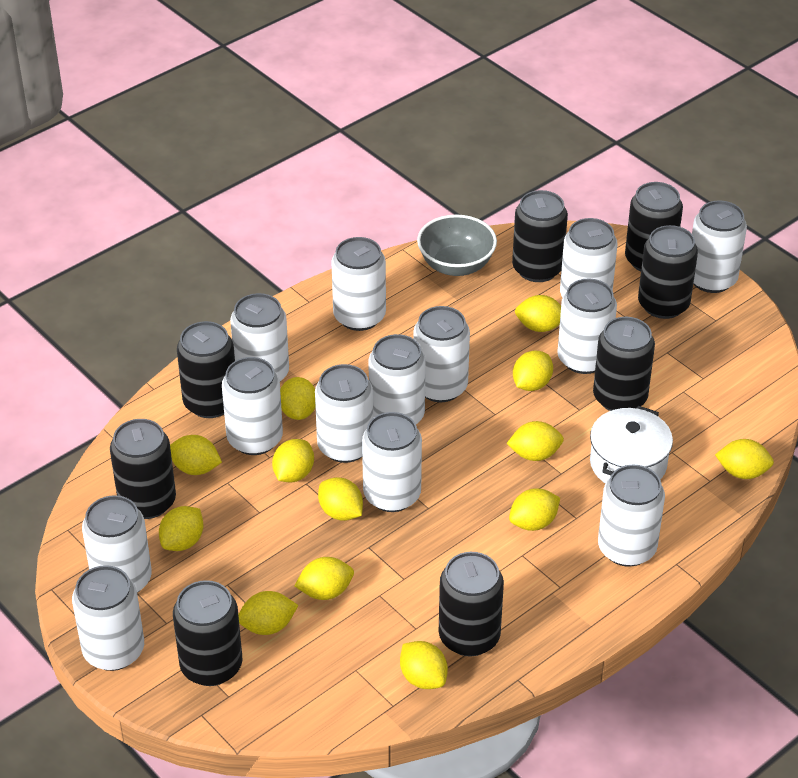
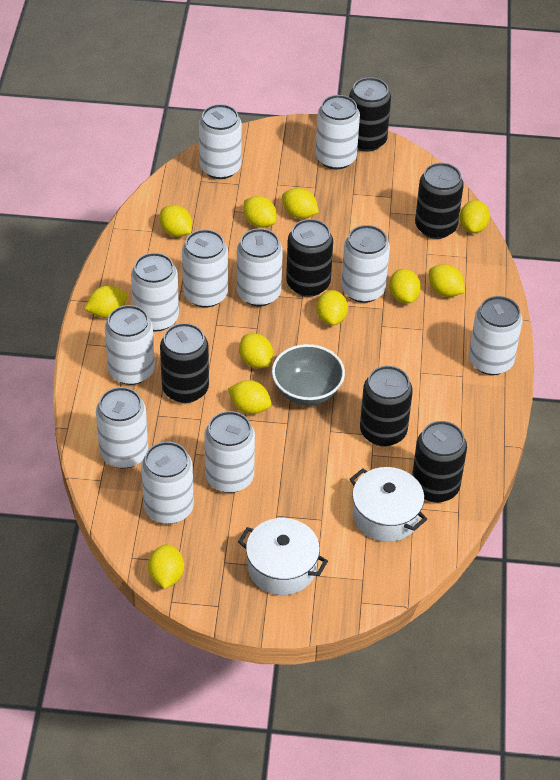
black can: [110,419,176,519] [173,580,242,686] [177,321,235,418] [439,552,504,656] [512,190,568,282] [593,317,655,411] [625,182,683,271] [638,225,698,319] = 8 -> [160,323,209,403] [286,219,333,297] [349,77,391,152] [360,366,413,447] [412,421,467,503] [415,163,464,239] = 6
white can: [72,565,144,671] [82,495,152,593] [222,357,283,455] [230,293,289,381] [315,364,373,463] [331,237,386,331] [362,412,422,512] [368,334,426,424] [413,306,470,402] [557,278,617,374] [560,218,618,297] [598,465,665,567] [692,201,747,293] = 13 -> [96,387,148,469] [105,305,155,385] [131,253,179,331] [141,442,194,524] [182,229,228,308] [199,104,242,179] [204,411,255,493] [237,228,283,306] [316,95,360,169] [341,225,390,303] [469,296,523,375] = 11
white pot: [590,406,673,484] = 1 -> [238,518,328,595] [350,467,427,542] = 2
yellow lemon: [159,506,203,551] [170,435,222,475] [238,591,298,635] [272,439,314,482] [280,377,315,420] [295,557,354,600] [318,477,363,521] [400,641,448,689] [506,421,564,461] [509,488,560,531] [513,350,553,391] [515,295,561,332] [715,439,774,479] = 13 -> [84,286,128,318] [148,544,184,589] [159,205,192,237] [228,380,271,414] [239,333,273,368] [244,196,277,228] [282,188,319,219] [316,290,348,325] [389,269,421,304] [429,264,465,297] [460,200,490,233] = 11

